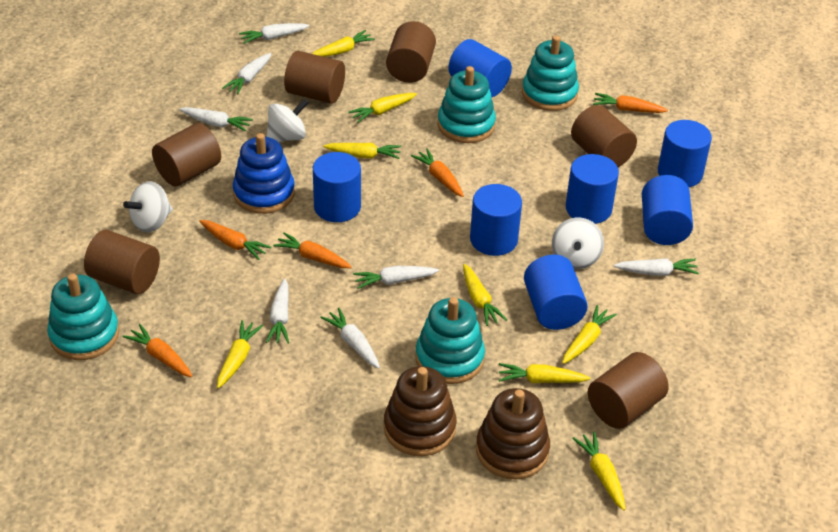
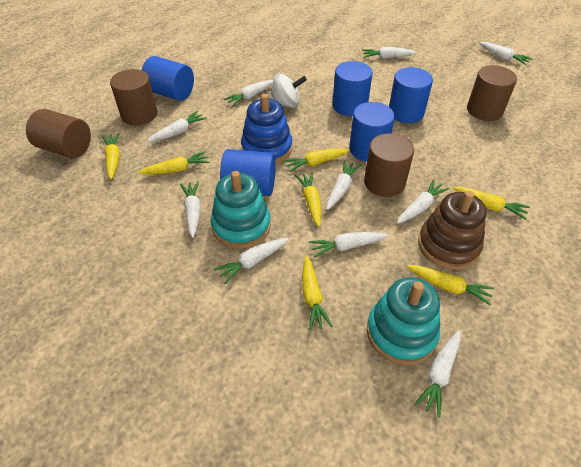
blue cylinder: [313,152,361,222] [448,39,512,97] [470,184,522,256] [524,254,588,330] [566,154,619,224] [642,175,693,245] [658,120,712,187] = 7 -> [142,56,194,101] [220,149,276,196] [333,61,373,116] [349,102,395,162] [389,67,433,123] = 5
brown cylinder: [84,230,160,294] [152,123,221,186] [284,51,345,104] [386,21,436,83] [571,105,637,167] [588,352,669,429] = 6 -> [26,109,91,158] [110,69,158,125] [364,133,414,197] [467,65,517,121] = 4
brown stacking toy: [384,366,457,456] [476,388,550,480] = 2 -> [418,191,487,270] = 1
orange carrot: [123,324,193,377] [199,220,272,260] [273,232,352,268] [411,149,464,197] [593,93,668,113] = 5 -> none = 0
turquoise stacking toy: [47,273,119,360] [415,297,485,384] [438,66,496,143] [522,36,579,111] = 4 -> [211,171,271,249] [367,277,440,365] = 2
white carrot: [179,107,253,131] [222,53,271,94] [239,23,309,44] [266,278,289,344] [320,308,380,369] [353,266,439,289] [613,258,699,276] = 7 -> [147,111,207,142] [180,181,201,238] [214,238,289,284] [224,80,273,106] [309,232,388,257] [327,160,361,210] [362,47,417,59] [397,180,449,224] [414,331,461,418] [479,42,532,65] = 10
white spinning top: [123,181,173,232] [266,99,309,142] [552,217,604,269] = 3 -> [269,73,307,108] = 1
yellow carrot: [217,320,263,388] [312,30,375,57] [323,143,401,159] [348,93,417,123] [463,264,507,326] [499,363,590,383] [562,305,617,364] [572,431,625,511] = 8 -> [102,133,120,179] [138,151,209,174] [284,148,350,172] [295,172,321,227] [302,256,333,330] [407,265,494,305] [453,187,530,220] = 7

